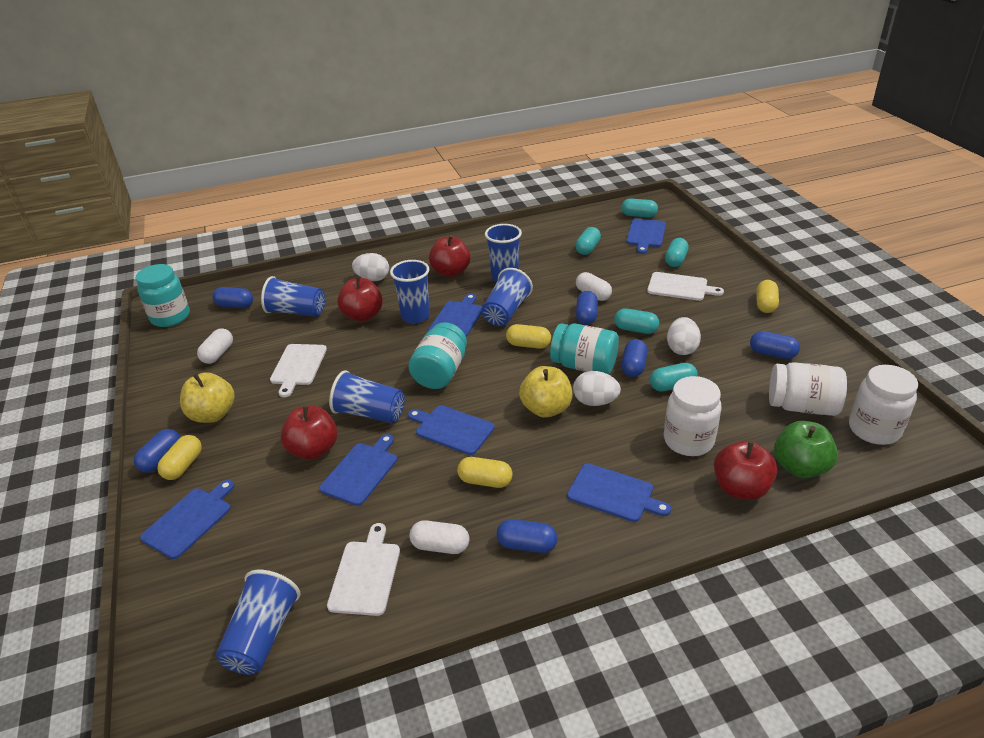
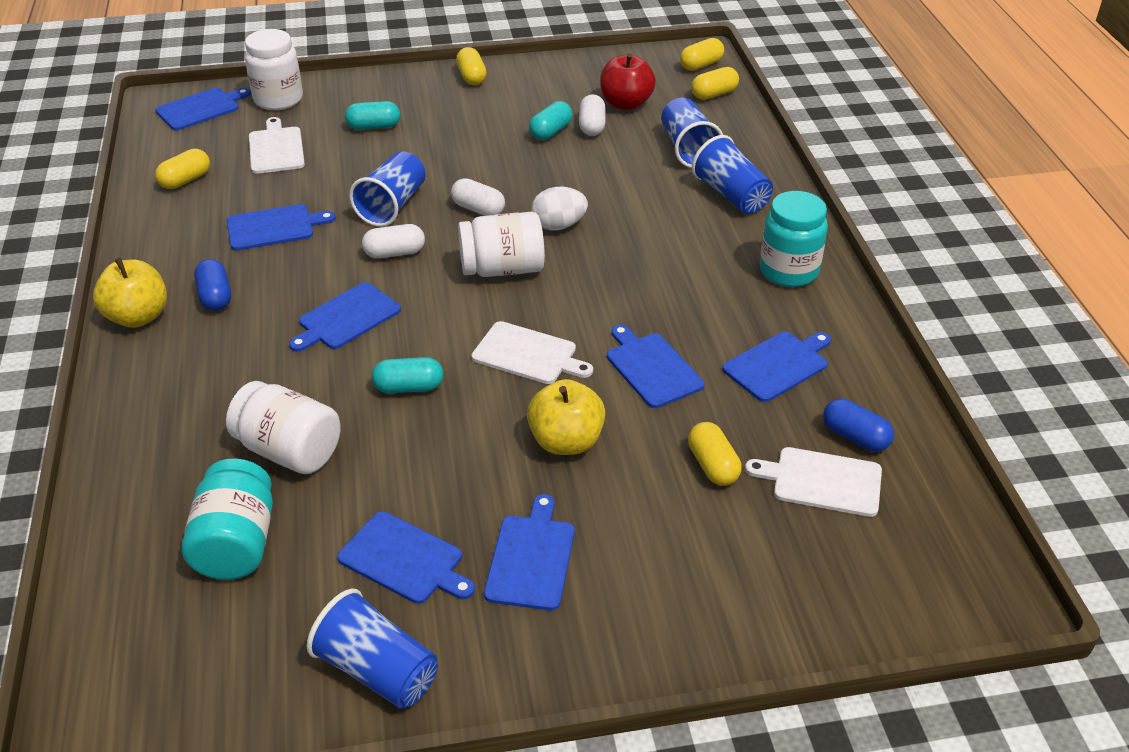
blue capsule: [134,429,180,473] [212,287,253,308] [497,519,557,553] [576,291,598,325] [621,339,647,377] [750,331,800,359] = 6 -> [194,259,231,311] [823,398,894,452] = 2
blue cup: [216,570,300,675] [261,276,325,317] [329,370,405,423] [390,260,430,324] [482,268,533,326] [485,224,522,282] = 6 -> [307,588,438,709] [349,151,426,227] [661,98,723,168] [692,135,773,214] = 4
blue cutting board: [140,480,235,559] [319,434,397,506] [408,405,495,455] [428,293,482,337] [567,463,671,522] [626,219,666,254] = 6 -> [155,88,251,130] [226,204,336,250] [289,282,401,352] [337,511,475,604] [484,494,575,611] [607,324,705,408] [722,332,831,402] = 7
green apple: [774,421,838,478] = 1 -> none = 0
red apple: [280,405,337,460] [337,276,383,322] [429,235,471,277] [714,441,777,500] = 4 -> [600,53,656,110] = 1
turquoise capsule: [575,227,601,255] [614,308,659,334] [621,199,658,218] [650,363,698,392] [665,238,689,267] = 5 -> [345,101,400,130] [372,357,443,393] [529,101,573,140] = 3
turquoise jar: [136,264,190,327] [408,322,467,389] [550,323,619,374] = 3 -> [182,459,273,580] [760,191,828,287] = 2
white egg: [352,253,389,281] [573,371,621,406] [667,317,701,355] = 3 -> [531,187,588,230] = 1
yellow capsule: [157,435,202,480] [457,457,513,488] [506,324,551,349] [757,280,779,313] = 4 -> [155,149,210,189] [456,47,487,85] [680,38,724,71] [688,422,742,486] [691,67,739,100] = 5

